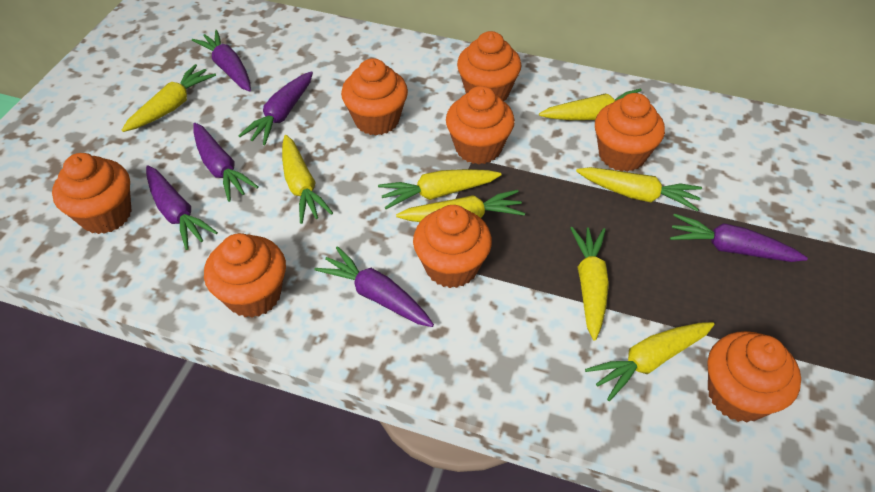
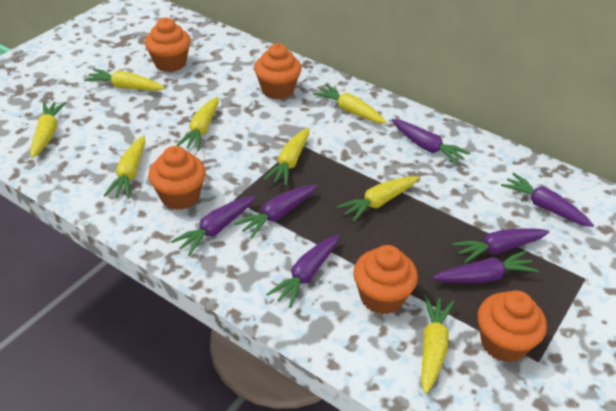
orange cupcake: [52,153,131,234] [204,233,286,318] [341,58,408,135] [413,205,492,288] [446,86,515,164] [457,31,521,101] [595,93,665,172] [707,331,801,423] = 8 -> [145,18,191,72] [149,146,206,210] [254,43,301,100] [353,245,418,314] [478,290,547,363] = 5
purple carrot: [146,165,218,250] [192,30,251,91] [193,123,258,202] [238,71,313,145] [315,246,434,327] [670,214,808,262] = 6 -> [171,196,255,256] [234,185,317,239] [266,234,340,308] [392,119,470,165] [433,251,539,283] [452,228,549,263] [501,173,594,227] = 7

